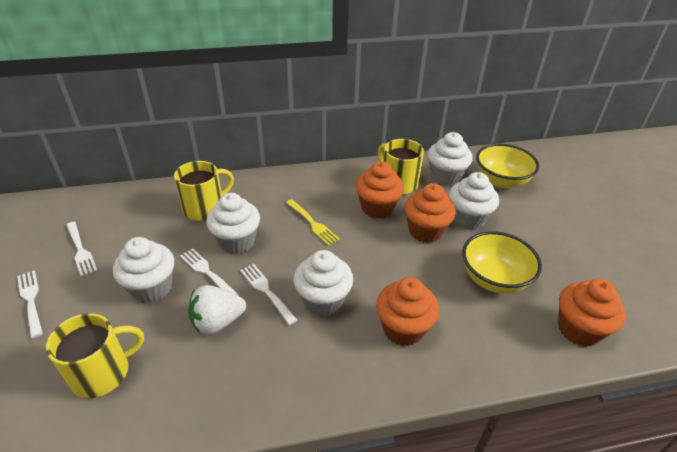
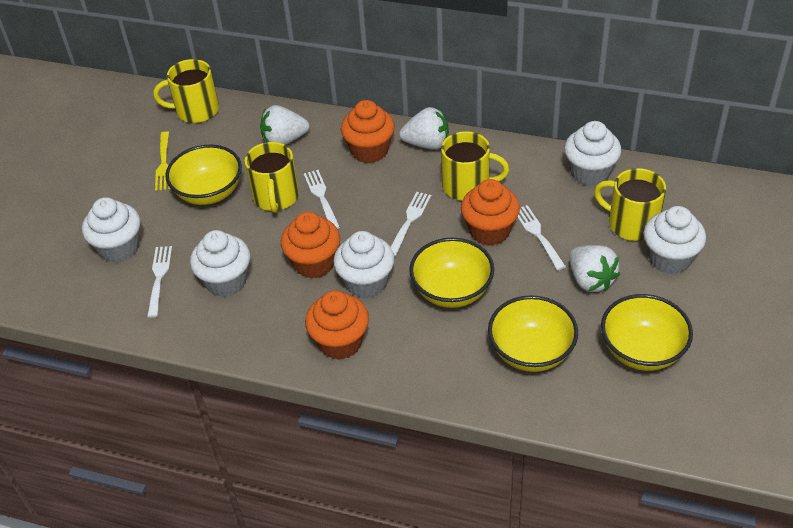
white strawberry: [188,285,246,335] = 1 -> [260,105,309,145] [399,107,449,150] [569,245,620,292] = 3
yellow bowl: [462,231,542,294] [476,144,539,188] = 2 -> [165,145,242,205] [409,238,494,308] [488,295,578,372] [601,294,693,371] = 4
yellow mug: [46,313,144,398] [174,161,234,221] [378,139,424,194] = 3 -> [154,59,219,123] [245,142,299,213] [441,131,509,201] [594,168,666,241] = 4

